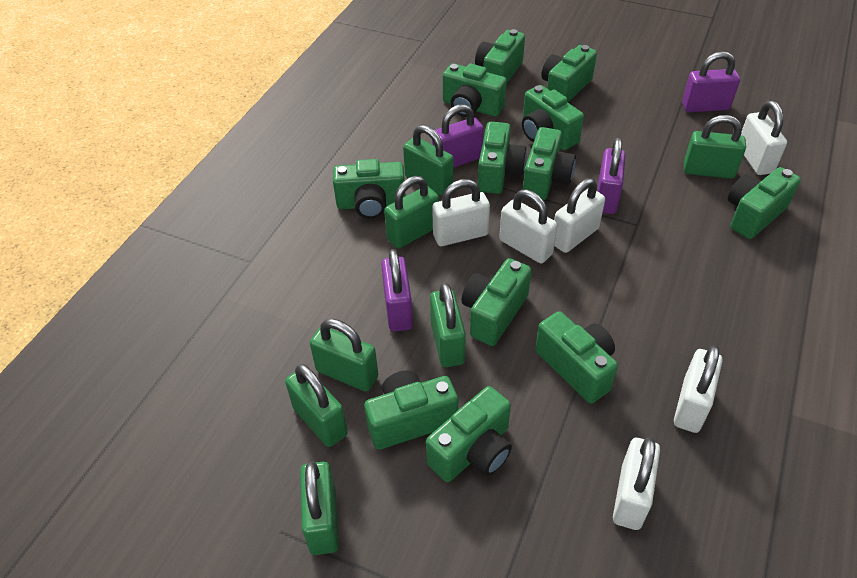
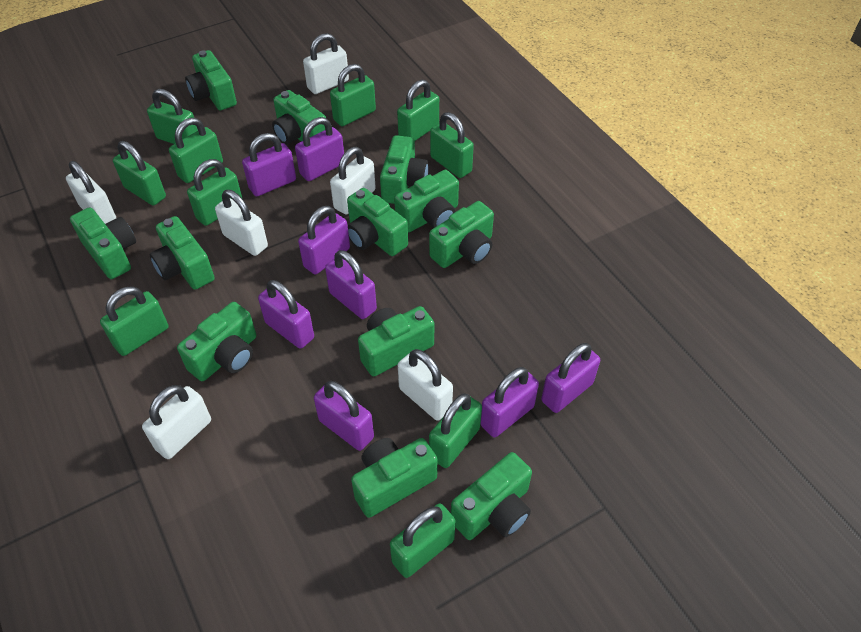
green padlock: [285,364,348,447] [300,462,339,555] [310,319,378,392] [384,176,439,248] [403,125,454,195] [430,283,466,367] [684,115,746,179] = 7 -> [100,286,168,356] [113,141,166,206] [147,89,198,144] [169,118,223,183] [187,159,243,226] [330,64,376,126] [390,503,456,578] [397,80,439,141] [429,393,482,468] [430,112,474,178] = 10
purple padlock: [381,249,413,332] [432,104,484,167] [597,138,626,214] [682,51,740,112] = 4 -> [242,133,296,196] [258,280,314,349] [295,117,344,181] [298,206,350,274] [314,381,374,451] [325,250,377,319] [480,367,539,437] [541,343,600,413] = 8

